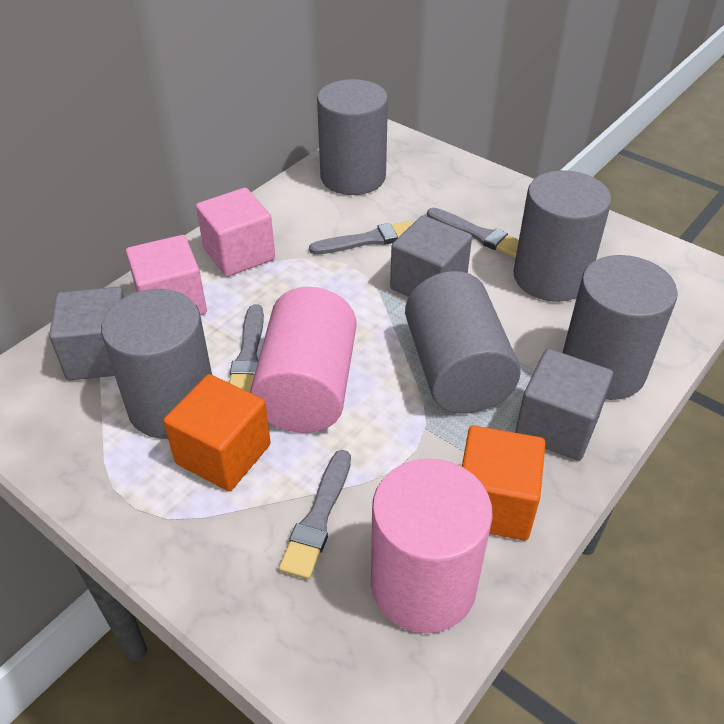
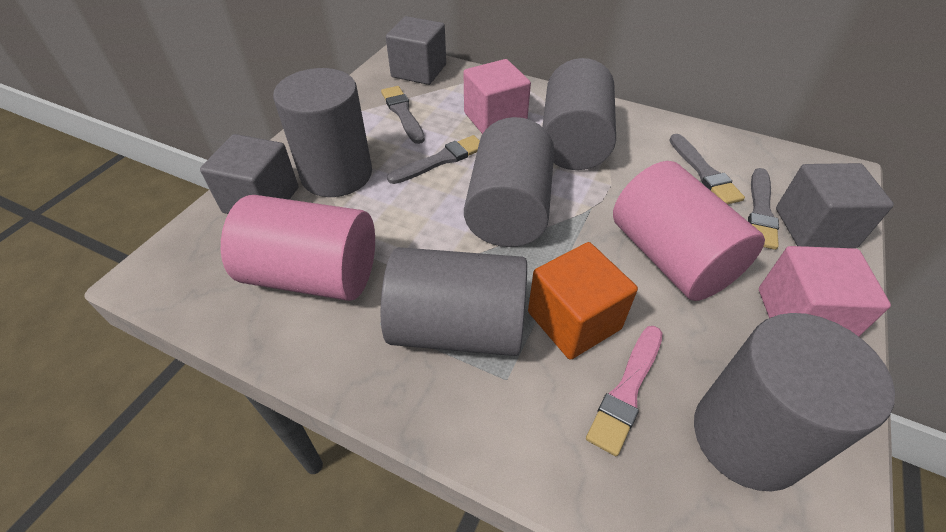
orange cube: [163,374,271,491] [462,425,545,540] = 2 -> [528,242,638,360] = 1
pink brush: none = 0 -> [586,326,662,456] = 1

